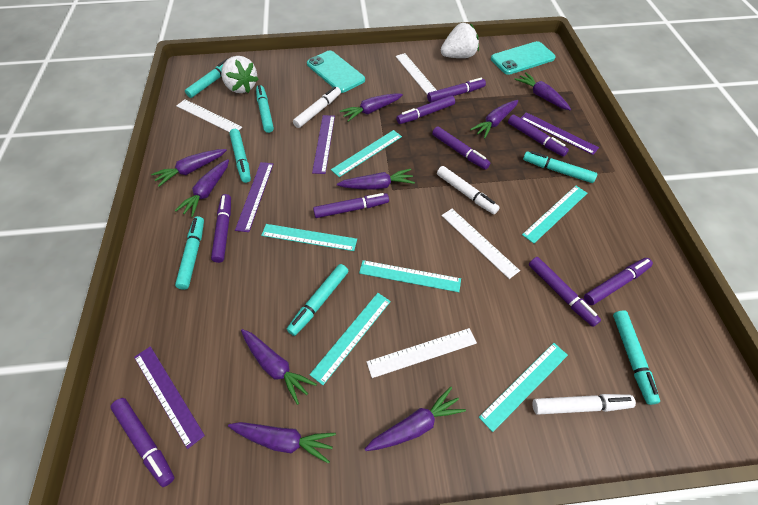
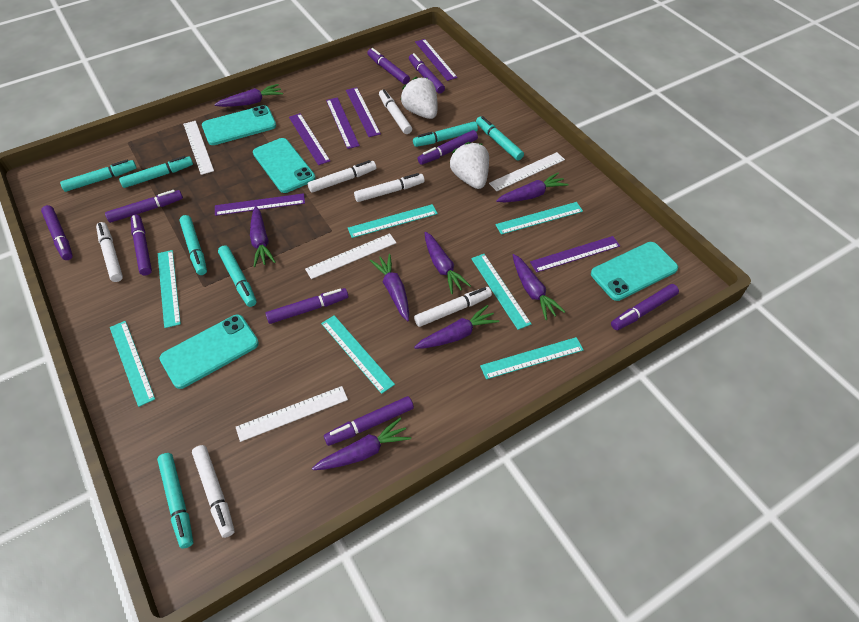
purple carrot: [151,149,227,187] [175,159,229,217] [228,422,336,464] [241,329,317,405] [337,168,415,190] [340,93,403,122] [365,386,466,451] [470,100,518,139] [514,72,571,110] = 9 -> [214,84,283,107] [250,206,276,267] [312,418,411,470] [370,254,409,321] [414,305,499,349] [424,232,471,294] [496,172,568,202] [513,254,565,320] = 8
purple ruler: [134,346,205,449] [235,162,273,232] [312,115,335,174] [521,112,599,155] = 4 -> [215,193,305,216] [289,113,330,165] [326,97,360,149] [346,87,381,137] [415,39,458,81] [530,236,620,273] = 6
turquoise phone: [307,51,365,93] [491,41,556,75] = 2 -> [159,315,259,389] [202,105,276,145] [253,138,316,193] [591,242,678,301] = 4
turquoise ruler: [261,224,357,251] [309,293,391,385] [331,130,402,177] [359,260,461,292] [479,343,568,432] [522,186,587,244] = 6 -> [110,321,155,407] [158,250,181,328] [321,315,395,394] [348,204,438,238] [471,254,531,330] [480,337,584,379] [495,202,583,235] = 7
white marker: [293,86,341,128] [437,166,500,214] [532,394,636,415] = 3 -> [96,222,123,282] [192,445,235,538] [308,160,376,193] [354,173,425,202] [379,89,412,134] [414,287,492,327] = 6

